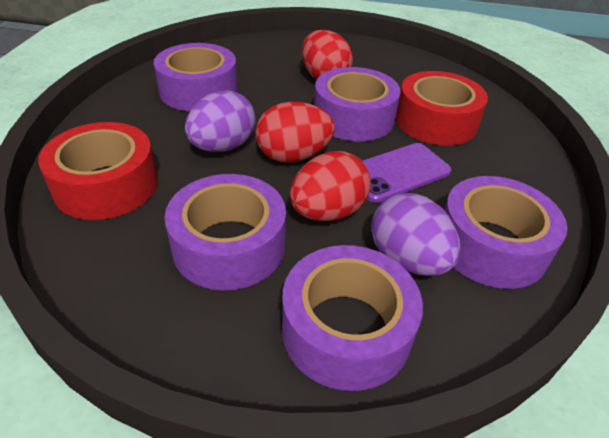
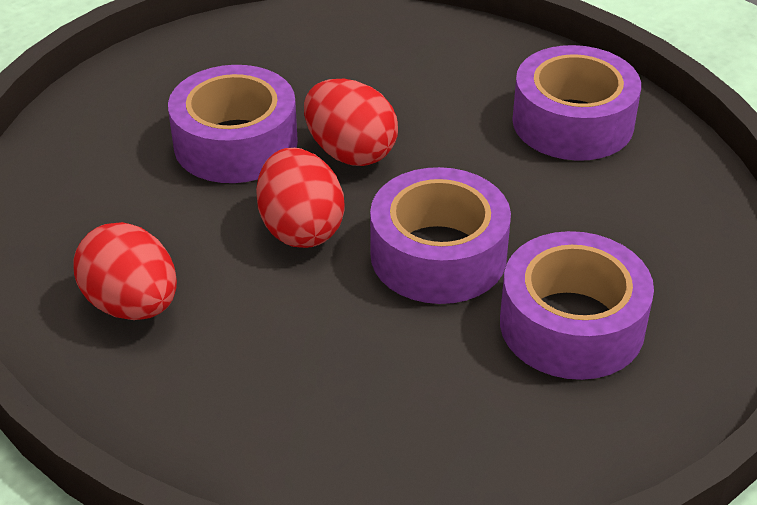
purple egg: [185,90,256,152] [371,193,461,276] = 2 -> none = 0
purple phone: [362,143,452,203] = 1 -> none = 0
purple tape: [154,43,238,111] [164,174,286,291] [282,245,423,391] [314,67,400,141] [444,176,568,289] = 5 -> [168,65,298,183] [370,167,511,304] [500,231,654,380] [512,45,641,161] = 4
red tape: [38,122,158,220] [396,71,488,146] = 2 -> none = 0

